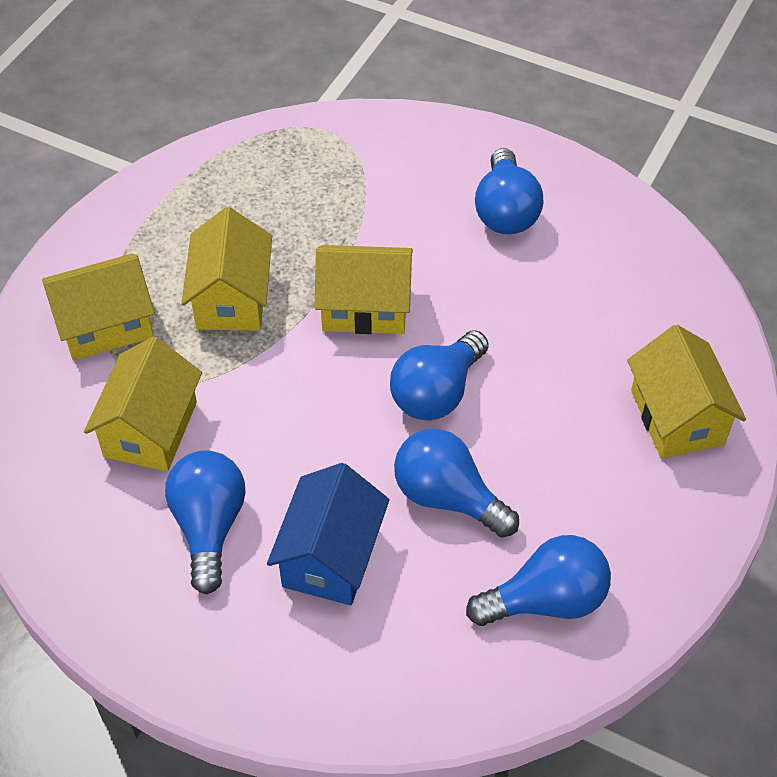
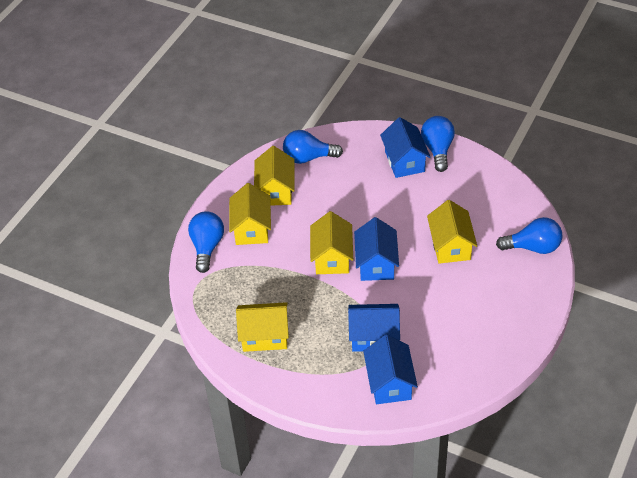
blue house: [267,463,389,605] = 1 -> [348,304,400,352] [354,217,399,281] [363,335,418,404] [380,117,430,178] = 4
blue light bulb: [165,450,245,595] [390,330,489,421] [394,429,519,538] [466,535,611,626] [475,148,544,234] = 5 -> [188,211,224,273] [283,130,343,164] [421,116,455,172] [496,217,562,254] = 4

